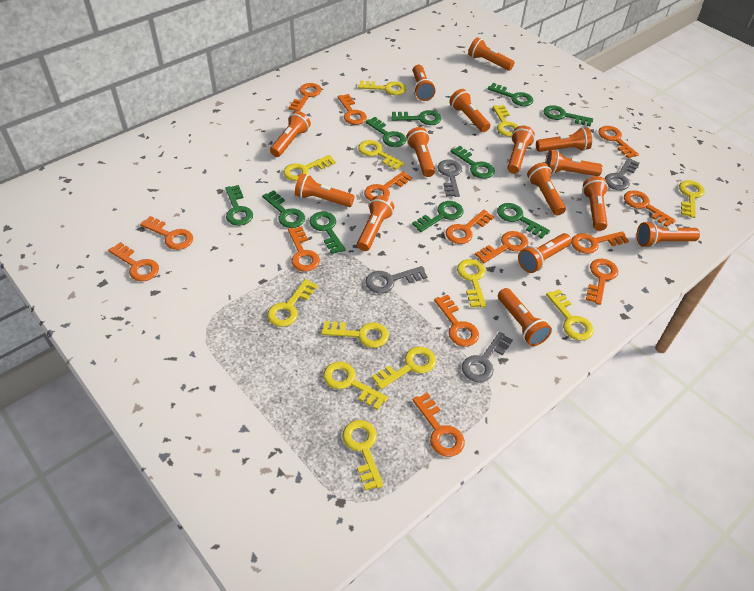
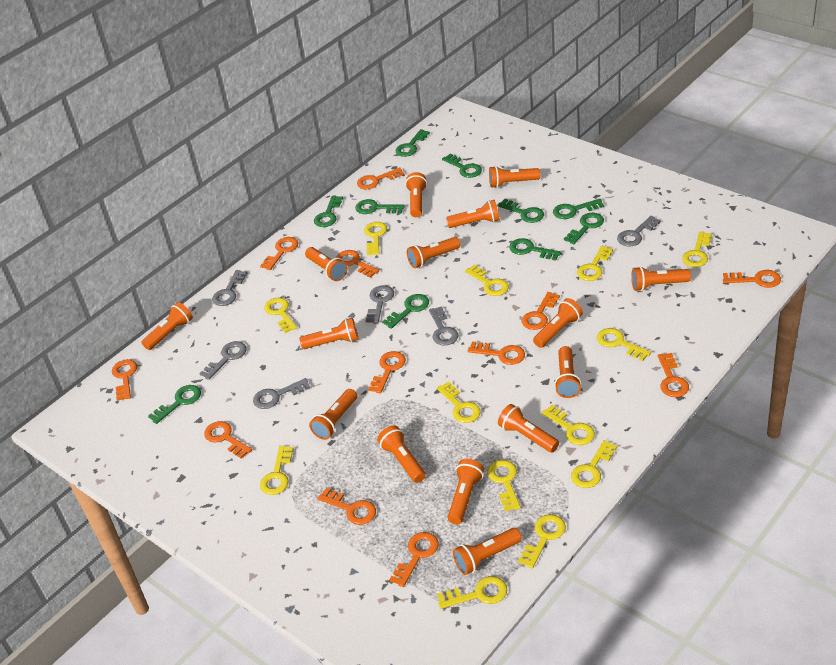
grey key: [366,266,428,293] [438,159,462,197] [462,332,513,382] [605,158,639,190] = 4 -> [199,341,247,380] [212,270,247,306] [253,378,310,409] [366,285,394,323] [429,306,458,346] [617,216,661,247] = 6
orange key: [108,242,159,281] [140,216,193,250] [288,226,320,272] [289,83,322,111] [338,94,367,125] [364,171,412,201] [412,392,465,457] [434,295,479,347] [446,210,494,244] [475,231,528,263] [571,231,629,254] [586,259,618,305] [598,126,639,158] [624,190,676,227] = 14 -> [112,359,137,401] [204,421,252,459] [260,237,298,270] [318,488,376,525] [336,250,379,278] [357,167,404,189] [368,351,406,394] [389,532,439,587] [468,341,525,365] [522,292,560,330] [658,353,689,397] [723,270,781,288] = 12
yellow key: [267,279,318,327] [283,155,336,181] [321,321,389,348] [323,361,388,410] [343,420,384,491] [358,81,406,95] [358,140,405,170] [372,347,436,390] [457,259,486,308] [493,105,518,137] [546,289,594,341] [679,180,705,218] = 12 -> [260,446,294,495] [264,297,297,333] [364,222,387,255] [437,382,481,423] [437,576,507,609] [465,264,509,296] [487,460,521,511] [518,514,566,569] [542,405,595,445] [571,440,617,488] [577,246,613,281] [597,328,651,361] [682,231,712,267] = 13

